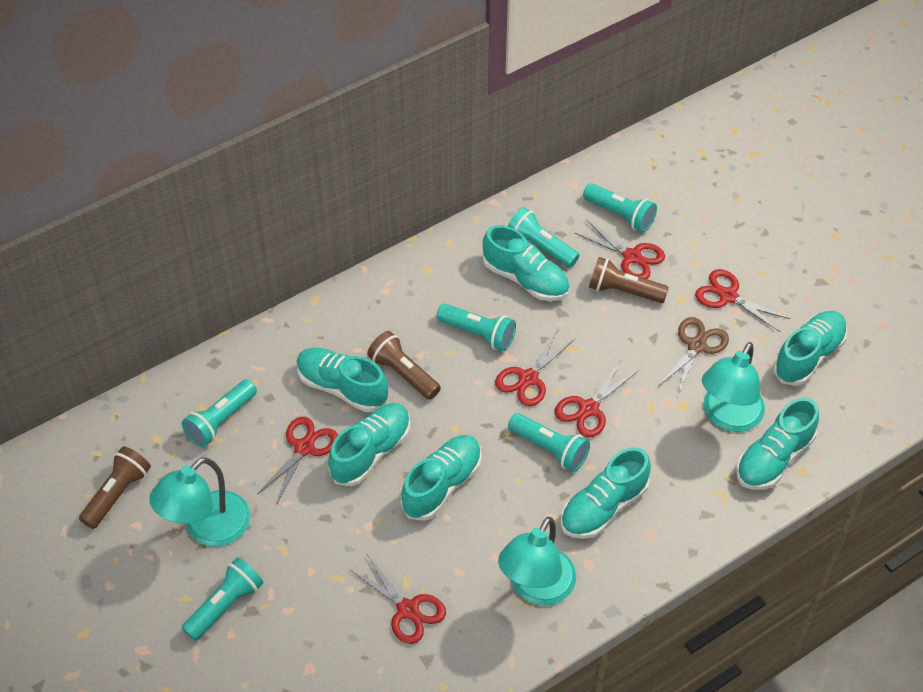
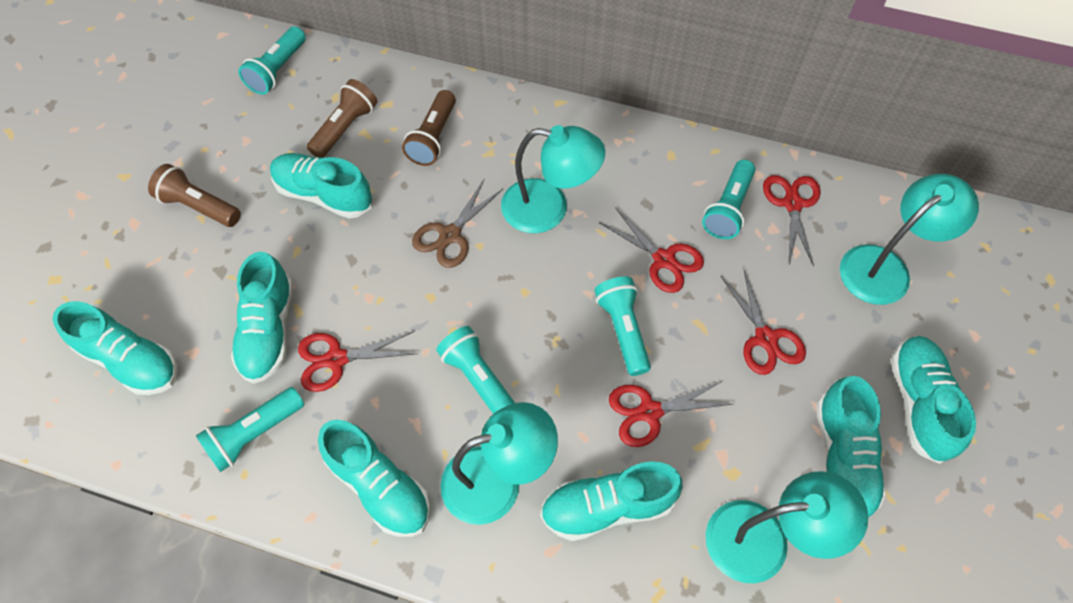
red scissors: [257,417,338,503] [349,555,446,644] [495,331,575,406] [555,362,638,437] [575,220,665,279] [695,269,790,332] = 6 -> [298,331,418,392] [599,207,704,293] [609,380,733,447] [721,268,806,375] [763,175,821,266] = 5
turquoise flashlight: [181,557,264,641] [182,379,257,447] [437,304,516,351] [508,207,579,268] [508,413,590,472] [583,183,657,232] = 6 -> [196,387,304,472] [238,26,306,95] [436,326,515,414] [595,276,651,376] [702,160,755,239] = 5
turquoise lamp: [149,457,251,547] [498,517,576,606] [702,342,765,432] = 3 -> [440,402,558,525] [501,125,605,233] [706,471,868,583] [840,174,979,305] = 4

